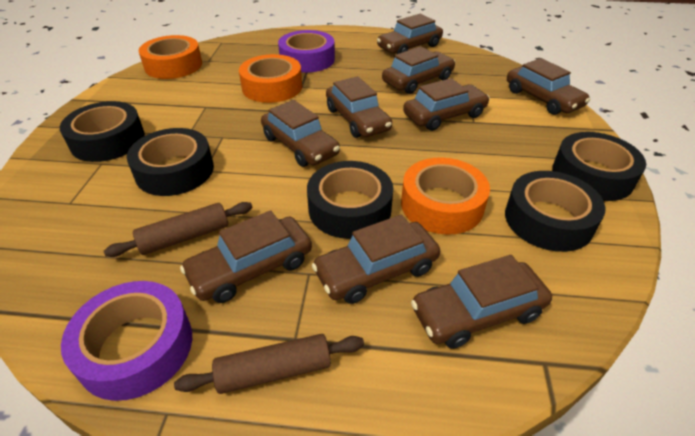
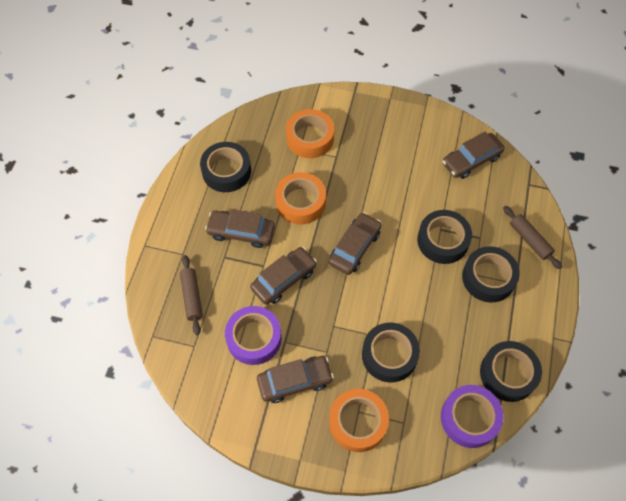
brown car: [180,210,312,303] [261,100,340,167] [312,215,440,304] [326,76,392,138] [377,14,443,54] [382,46,455,94] [403,78,490,131] [411,255,552,349] [507,58,590,115] = 9 -> [205,209,275,248] [250,247,317,305] [257,356,334,403] [329,212,381,275] [442,132,505,179] = 5

